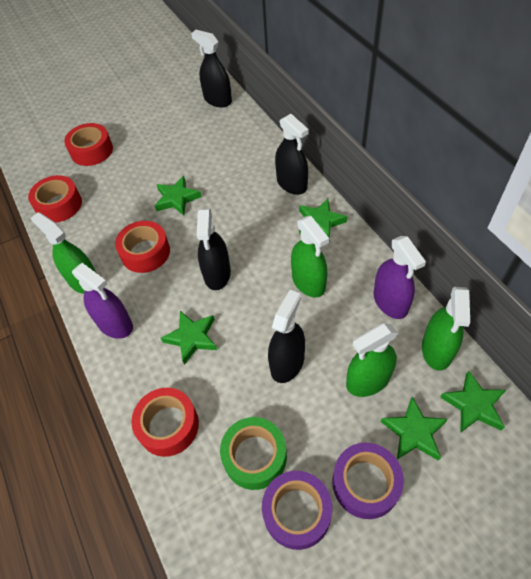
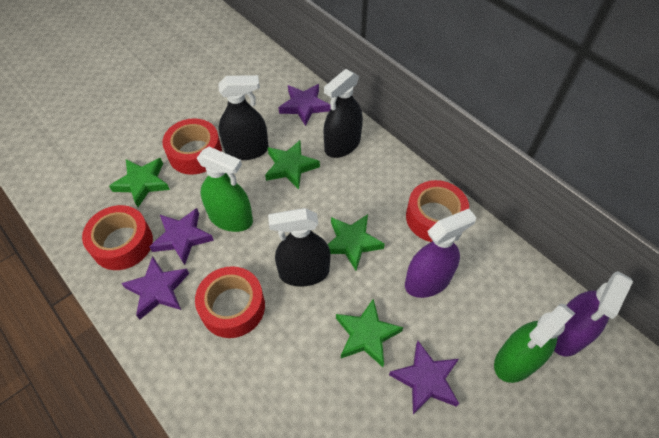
black spray bottle: [191,30,232,107] [197,209,231,290] [268,290,305,383] [275,114,309,195] = 4 -> [218,75,268,160] [268,208,331,287] [324,69,363,158] = 3
green spray bottle: [31,212,96,294] [291,216,329,297] [346,323,398,397] [422,287,470,371] = 4 -> [197,147,253,232] [494,304,576,383] = 2
green star: [155,176,202,216] [161,311,217,365] [299,199,347,241] [381,397,448,461] [440,371,506,432] = 5 -> [109,158,170,207] [265,140,320,189] [328,214,385,271] [336,298,403,367] = 4
green tape: [220,417,287,490] = 1 -> none = 0
purple star: none = 0 -> [121,256,189,319] [149,208,214,265] [278,84,331,126] [389,341,459,415] = 4
purple tape: [262,471,332,550] [333,443,404,519] = 2 -> none = 0

